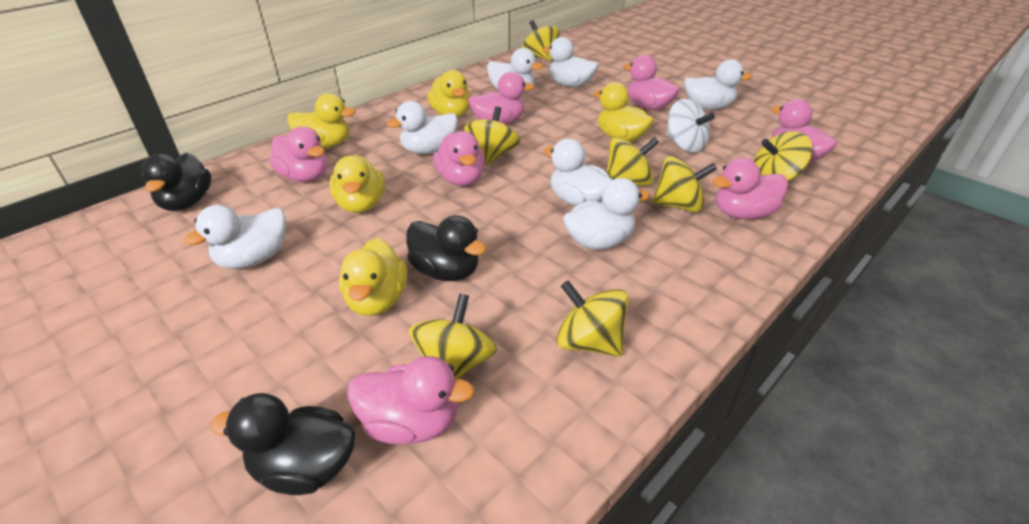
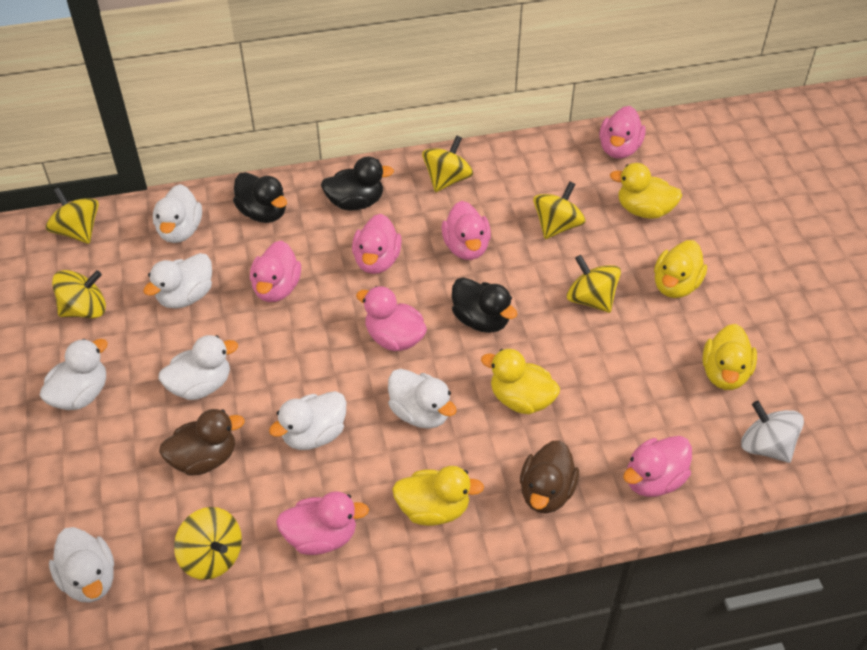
brown duck: none = 0 -> [159,409,245,476] [520,440,579,514] = 2
yellow spinning top: [409,293,497,379] [464,106,520,166] [522,20,560,61] [556,280,629,357] [607,137,659,186] [652,156,717,213] [754,131,812,181] = 7 -> [46,187,99,244] [52,270,106,318] [174,507,242,580] [422,135,473,192] [533,182,586,239] [567,255,621,313] = 6

